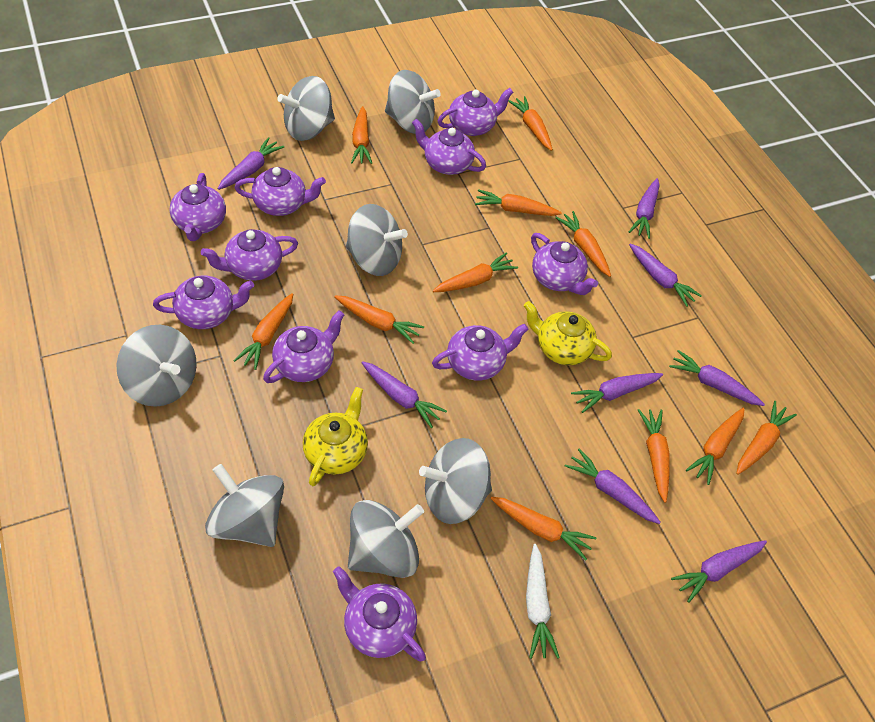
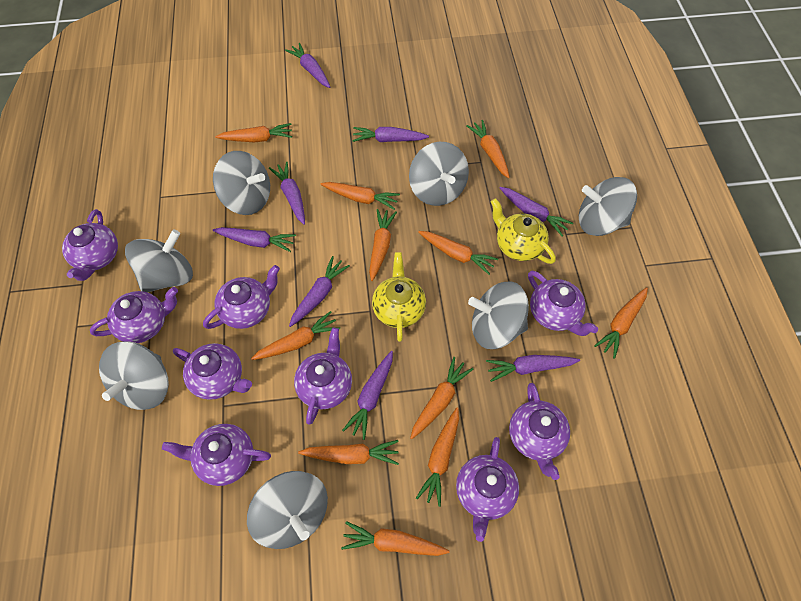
purple teapot: [153,276,254,329] [170,173,226,241] [201,229,298,281] [235,167,326,216] [263,310,345,383] [333,566,426,661] [412,119,486,175] [432,324,529,381] [438,88,514,136] [531,233,598,295] = 10 -> [62,209,118,281] [90,287,178,343] [162,424,271,486] [173,343,252,400] [203,265,280,329] [294,328,352,424] [456,437,519,542] [509,383,570,480] [528,271,598,336] = 9
white carrot: [526,544,560,659] = 1 -> none = 0

